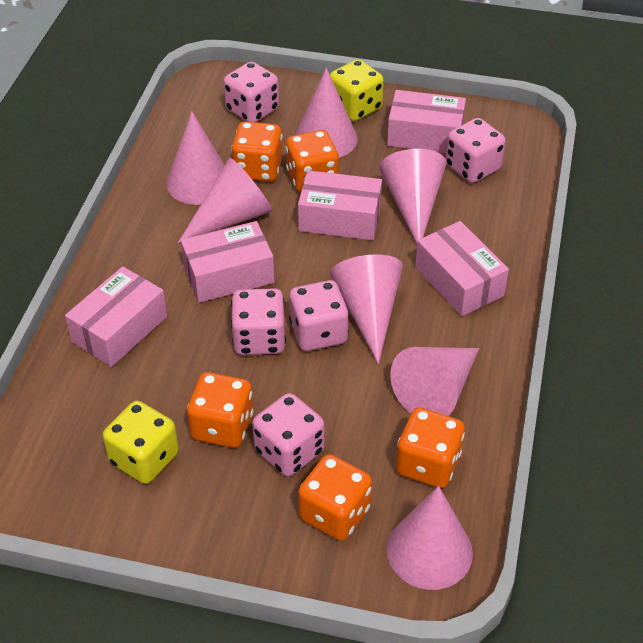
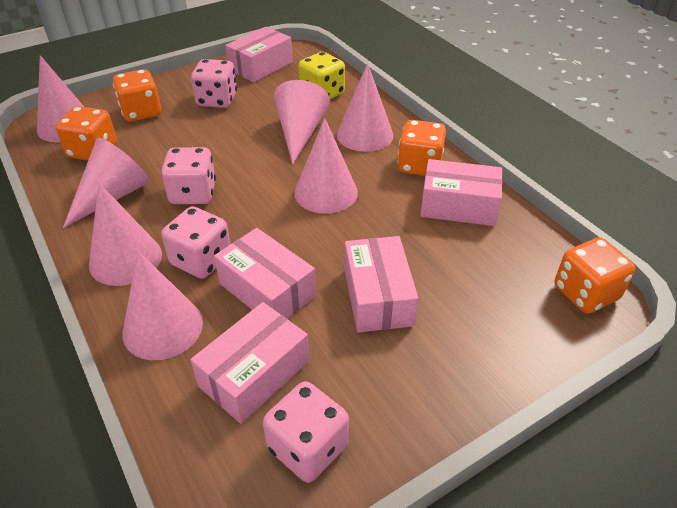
orange dice: [187,372,254,448] [231,122,282,182] [285,130,339,193] [298,454,372,541] [396,407,465,488] = 5 -> [56,106,117,160] [113,69,161,122] [397,120,446,176] [555,237,636,314] = 4
pink dice: [223,62,279,122] [231,288,286,355] [252,393,324,477] [289,280,349,351] [445,118,506,183] = 5 -> [161,147,216,204] [161,206,231,279] [191,59,237,108] [263,381,349,483] = 4
yellow dice: [103,401,179,484] [330,59,384,121] = 2 -> [298,52,345,99] = 1

